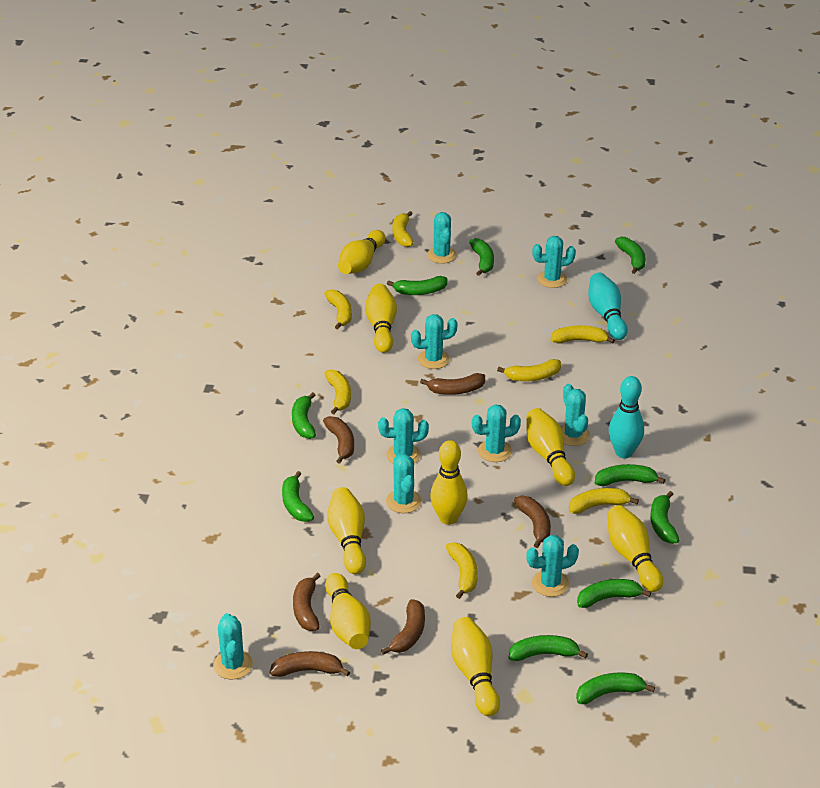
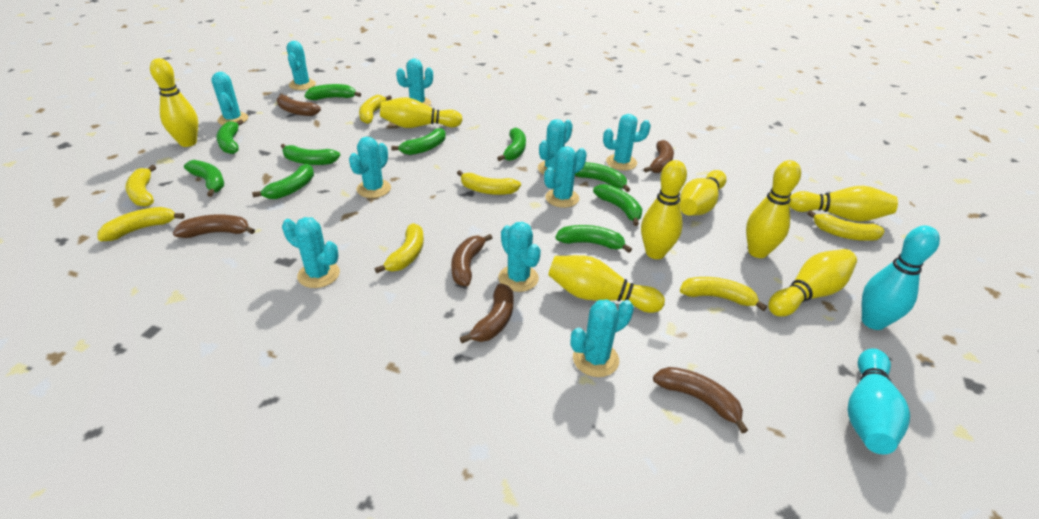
turquoise cactus: [213,613,253,680] [378,408,429,464] [386,454,422,513] [411,314,457,369] [427,212,457,264] [472,405,521,462] [526,535,579,597] [532,236,576,288] [561,384,590,446] = 9 -> [211,72,248,125] [282,217,340,288] [287,41,316,90] [349,137,391,198] [396,58,433,106] [498,222,541,292] [538,119,573,175] [544,146,587,208] [571,299,634,377] [603,114,651,171] = 10

